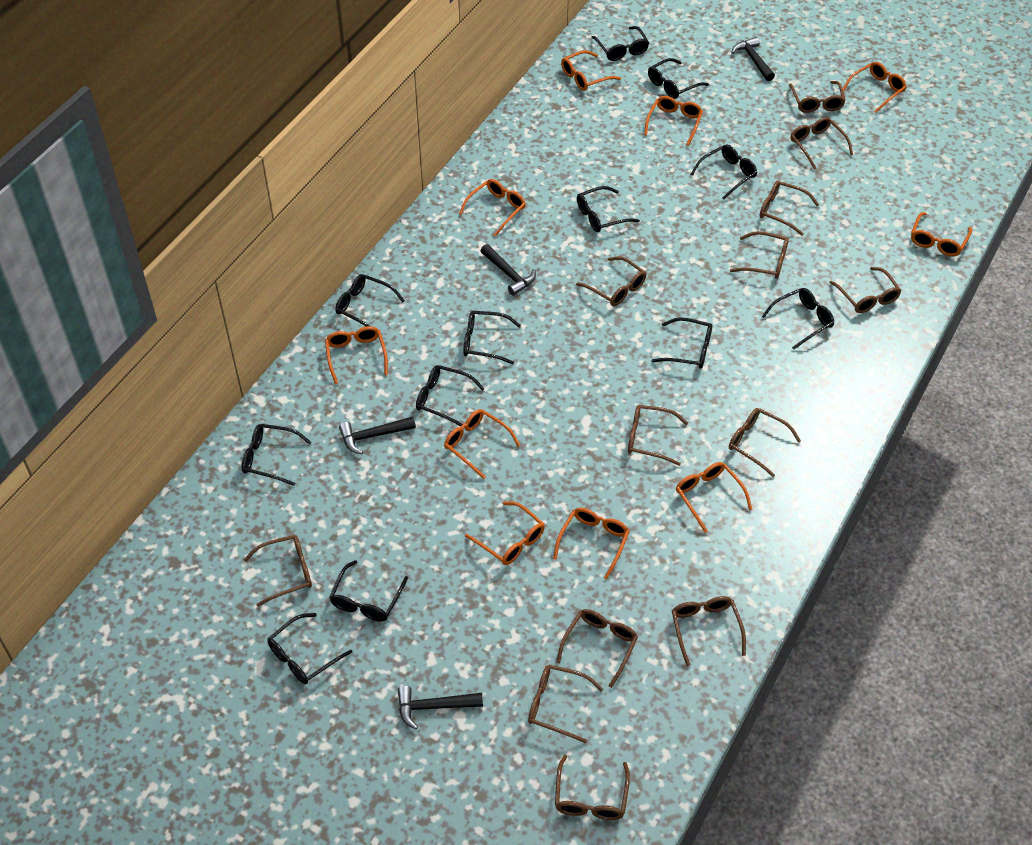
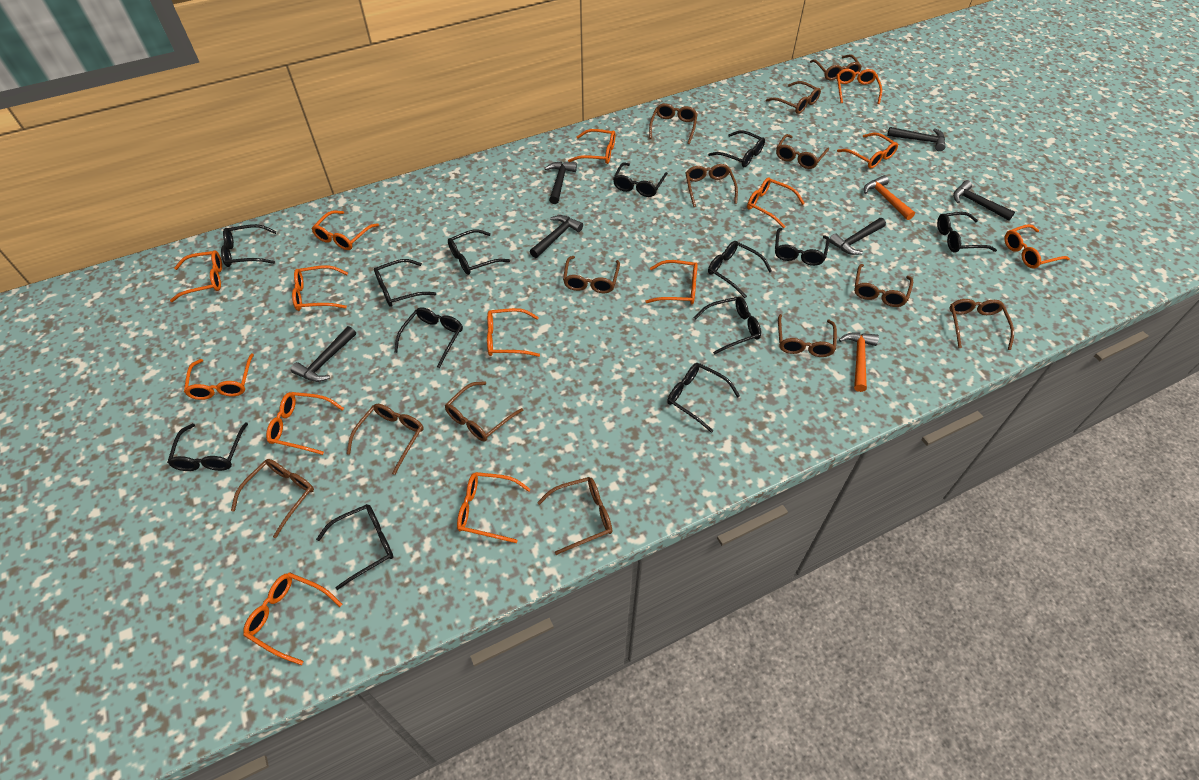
black glasses: [242,424,311,486] [267,613,352,684] [329,560,408,622] [335,274,405,326] [416,365,485,426] [463,311,521,365] [577,186,640,232] [591,26,649,61] [648,58,709,99] [651,317,712,369] [690,145,757,200] [762,288,834,350] = 12 -> [167,422,248,471] [221,224,277,267] [316,504,394,590] [374,259,436,307] [394,307,463,368] [448,229,510,275] [613,163,668,197] [667,363,740,433] [693,297,761,355] [708,130,765,167] [708,241,772,298] [775,228,830,266] [937,212,997,252] = 13
black hammer: [339,416,416,455] [398,686,483,730] [481,244,536,296] [732,37,775,81] = 4 -> [291,326,356,382] [530,215,583,258] [545,161,577,204] [829,218,886,255] [887,127,945,151] [953,180,1015,220] = 6
orange glasses: [325,326,388,384] [444,409,520,479] [459,179,526,236] [465,501,545,565] [553,508,630,579] [561,50,621,91] [644,96,703,146] [676,462,752,533] [843,62,907,113] [911,212,972,256] = 10 -> [170,250,222,302] [184,353,254,400] [243,572,342,665] [266,392,344,455] [292,265,348,311] [311,211,379,250] [457,472,531,543] [487,308,540,357] [568,129,615,164] [645,260,698,304] [747,177,805,228] [836,69,882,104] [837,133,898,169] [1004,224,1070,268] = 14
orange hammer: none = 0 -> [839,332,879,392] [864,175,915,220] = 2

